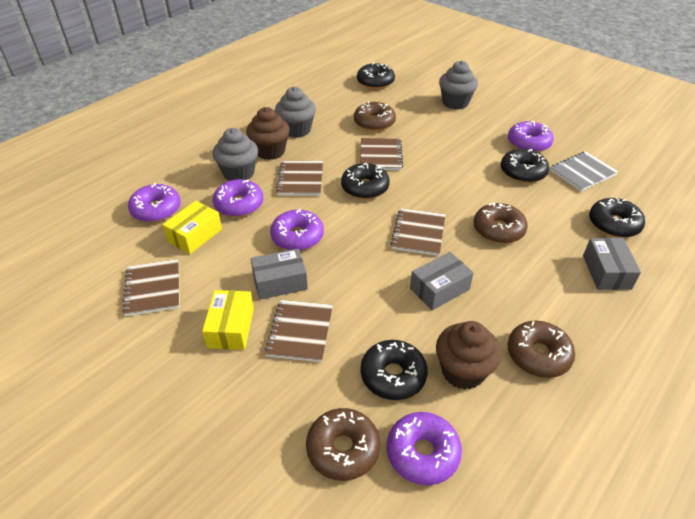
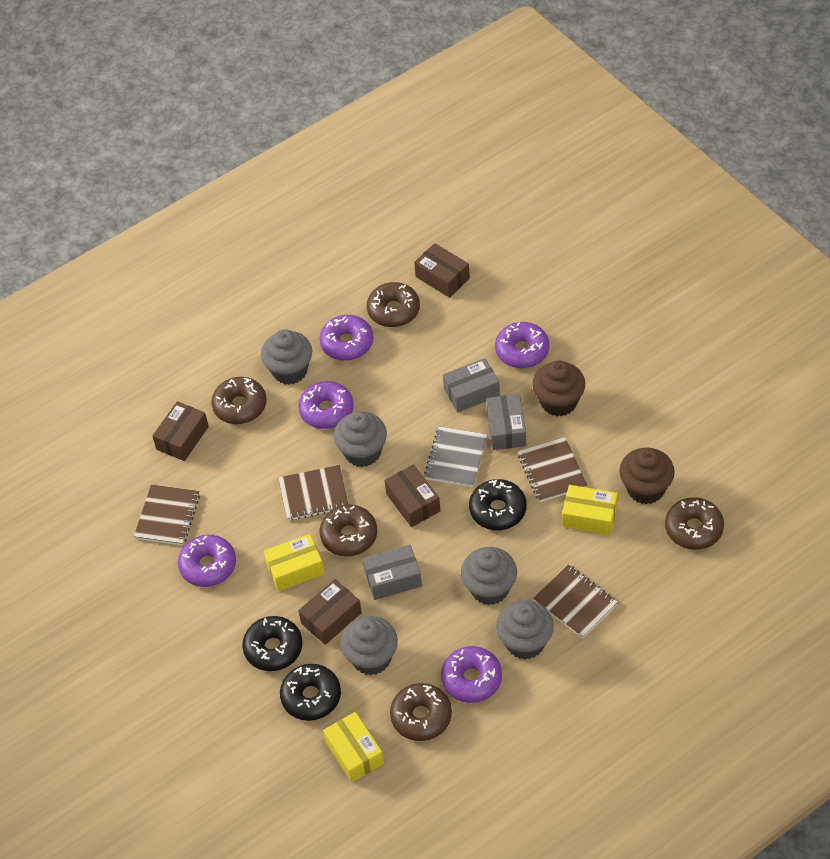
black donut: [341,163,390,199] [357,62,395,89] [360,340,428,400] [501,149,549,183] [589,197,645,238] = 5 -> [242,616,302,671] [280,664,341,721] [469,479,527,530] = 3
brown box: none = 0 -> [152,401,209,461] [298,579,362,645] [384,464,441,527] [414,243,470,298] = 4
brown donut: [306,408,380,481] [354,101,396,131] [473,202,528,244] [507,321,575,378] = 4 -> [211,377,267,424] [320,505,377,556] [367,282,420,327] [390,683,452,741] [665,497,724,550] = 5
brown notebook: [122,259,179,316] [265,300,333,362] [276,161,323,196] [360,138,403,170] [390,208,446,256] = 5 -> [134,484,200,545] [278,465,349,521] [518,437,587,502] [533,565,618,638] = 4
grey cupcake: [213,128,258,181] [275,87,316,138] [439,61,478,110] = 3 -> [261,329,312,385] [334,411,387,467] [340,616,398,675] [461,547,517,605] [496,600,554,660] = 5
yellow box: [162,201,222,254] [202,290,254,350] = 2 -> [264,534,325,591] [323,712,384,782] [562,485,618,535] = 3

